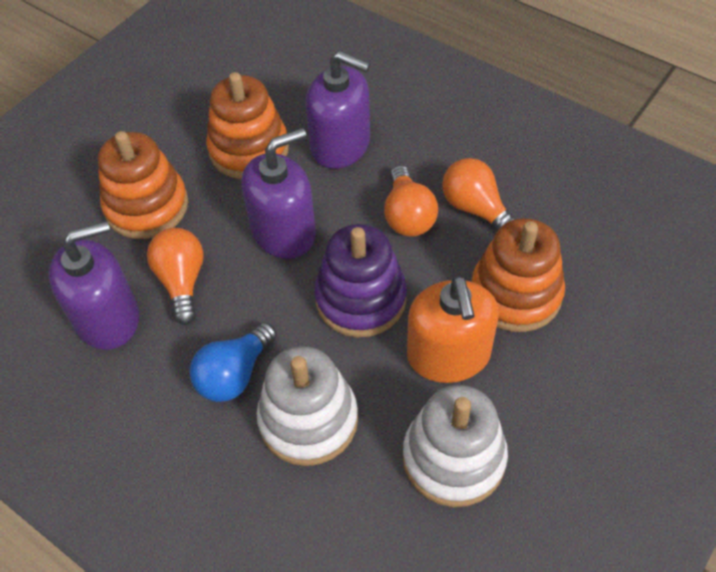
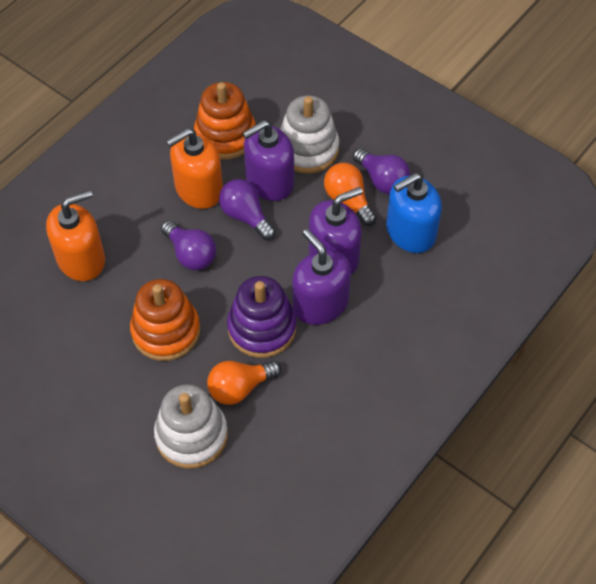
blue light bulb: [189,322,277,402] = 1 -> none = 0
blue soap dispenser: none = 0 -> [386,173,442,253] = 1
orange light bulb: [147,228,204,325] [384,165,438,237] [442,158,515,230] = 3 -> [207,361,281,405] [324,163,377,226] = 2
orange soap dispenser: [407,276,499,383] = 1 -> [46,190,105,281] [166,128,223,209] = 2
orange stacking toy: [98,131,188,239] [206,72,289,179] [471,218,565,332] = 3 -> [130,279,200,361] [194,82,256,160] = 2
purple light bulb: none = 0 -> [161,221,216,270] [219,179,276,240] [353,148,410,194] = 3

